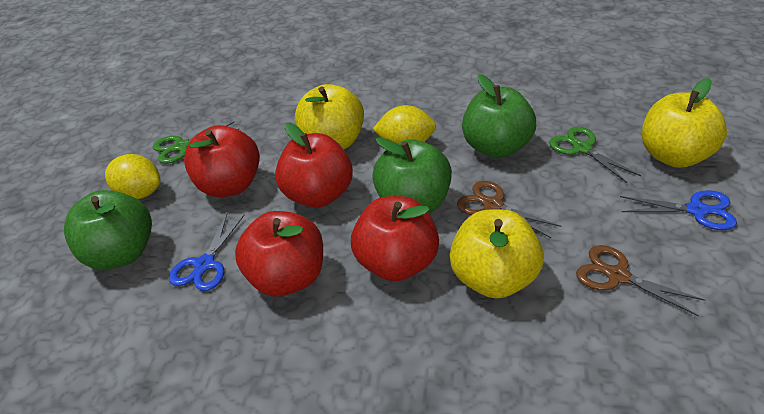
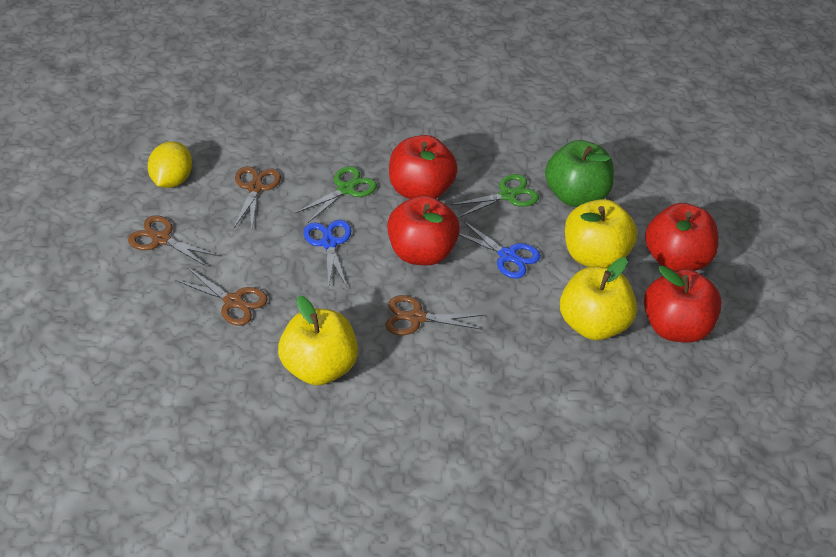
brown scissors: [457,181,561,238] [576,245,705,316] = 2 -> [128,215,219,267] [175,267,268,326] [234,166,281,228] [385,295,484,335] = 4
green apple: [64,190,152,270] [372,137,452,213] [462,74,536,158] = 3 -> [545,140,614,207] = 1
yellow lemon: [105,154,161,199] [373,105,436,143] = 2 -> [148,141,192,188] = 1

